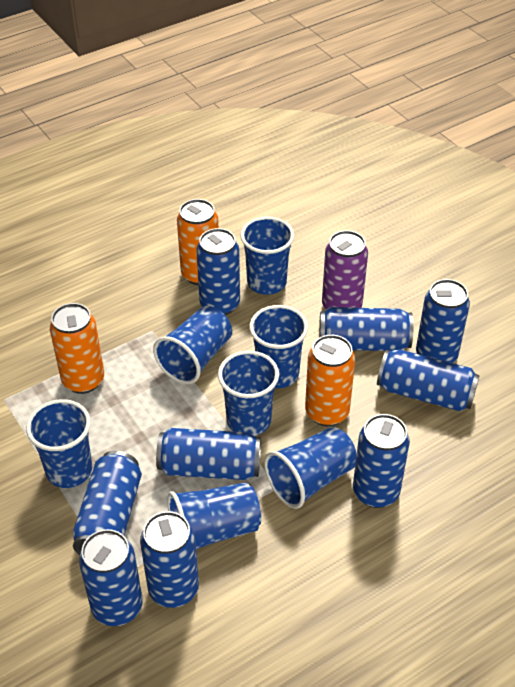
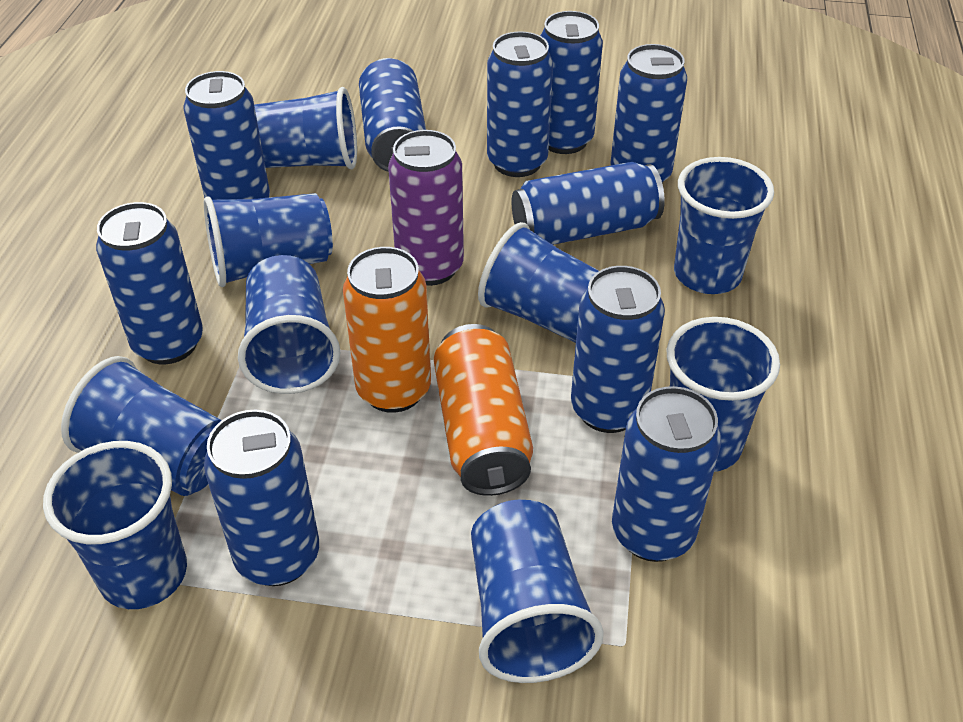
blue can: [73,451,142,555] [79,529,143,626] [140,511,199,608] [156,428,261,480] [196,228,240,315] [319,307,413,351] [353,414,410,508] [377,349,480,411] [416,279,470,363] = 9 -> [96,202,203,364] [183,71,270,200] [204,410,319,586] [359,58,426,172] [487,31,553,177] [512,162,665,245] [540,11,603,154] [571,266,665,433] [610,44,687,183] [612,386,721,562] = 10
blue cup: [26,399,92,488] [153,306,232,384] [167,482,261,549] [218,351,279,436] [240,216,294,295] [249,305,308,388] [264,427,357,509] = 7 -> [43,441,187,609] [61,356,222,496] [204,193,333,287] [238,255,341,394] [254,87,357,169] [471,500,604,683] [478,222,599,343] [667,317,780,472] [674,157,774,294] = 9
orange can: [50,303,104,394] [177,199,219,285] [305,335,355,426] = 3 -> [343,247,431,413] [434,324,533,496] = 2

